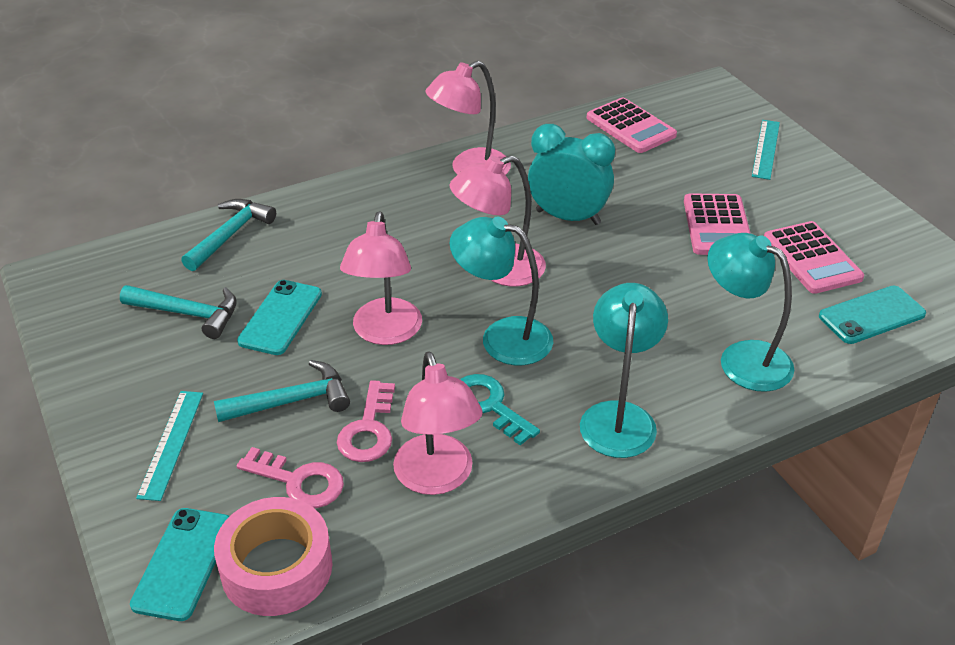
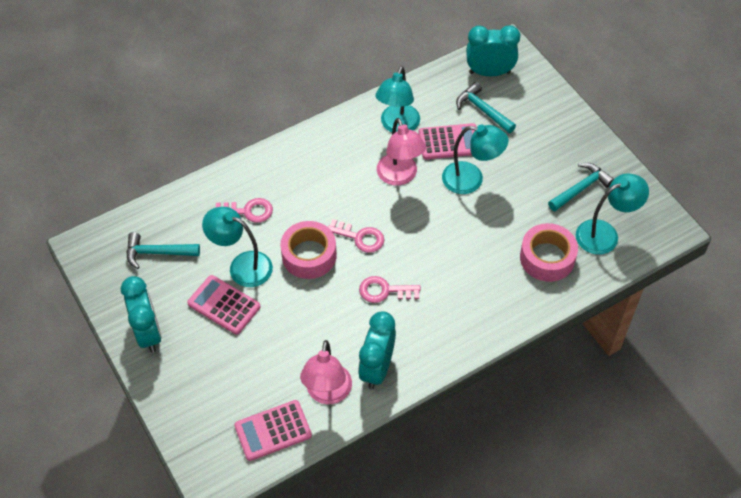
pink key: [237,447,344,508] [337,380,395,462] = 2 -> [216,198,273,223] [328,219,385,253] [359,276,421,303] = 3
pink lamp: [340,212,422,345] [393,351,482,495] [426,61,511,175] [450,155,546,286] = 4 -> [300,340,352,404] [377,118,426,186] = 2
pink tape: [214,497,332,616] = 1 -> [280,221,337,279] [520,223,578,282] = 2
turquoise clock: [528,124,615,225] = 1 -> [121,276,162,353] [358,311,396,389] [466,25,520,76] = 3
turquoise key: [460,374,540,445] = 1 -> none = 0
turquoise lamp: [449,217,553,365] [580,283,668,458] [707,233,794,392] = 3 -> [202,207,273,287] [375,66,420,132] [442,125,509,194] [576,173,649,255] = 4
turquoise phone: [130,508,230,621] [237,280,322,355] [819,285,926,344] = 3 -> none = 0
turquoise ruler: [136,391,203,501] [752,120,780,180] = 2 -> none = 0

